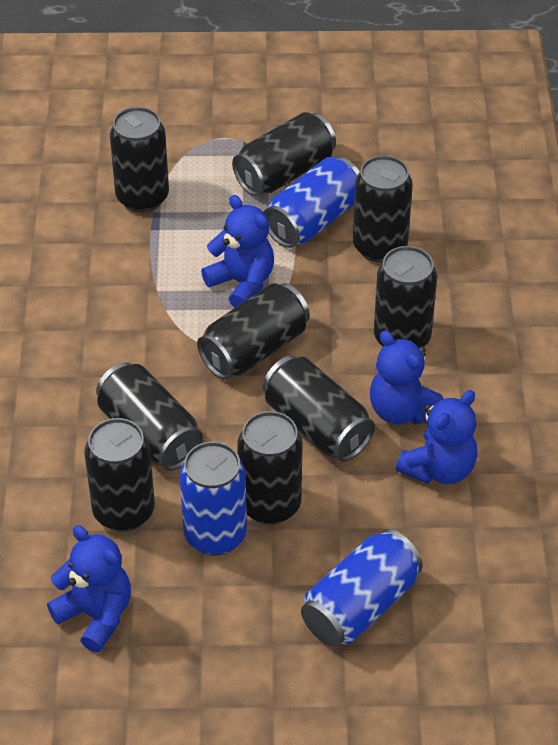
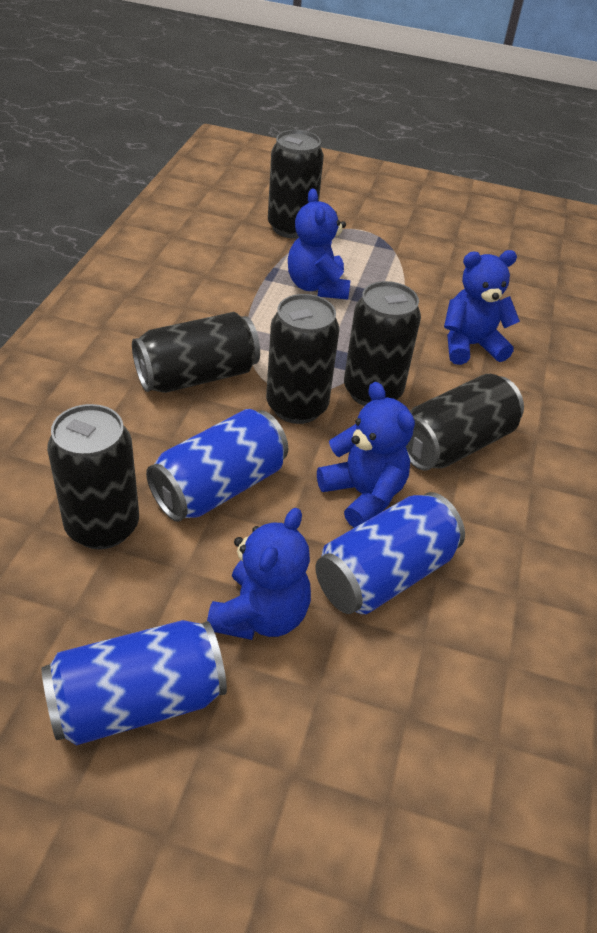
black can: [84,418,155,532] [96,362,203,471] [110,107,169,213] [197,283,310,380] [232,112,336,196] [237,411,303,525] [263,356,375,462] [353,155,413,263] [374,246,437,348] = 9 -> [47,404,139,549] [132,312,260,393] [266,294,340,424] [268,130,324,239] [344,281,421,406] [406,374,524,471] = 6

